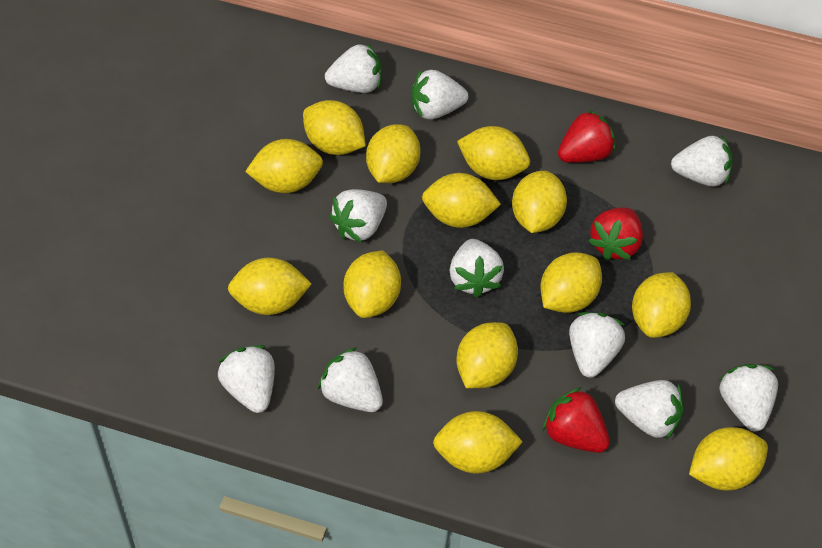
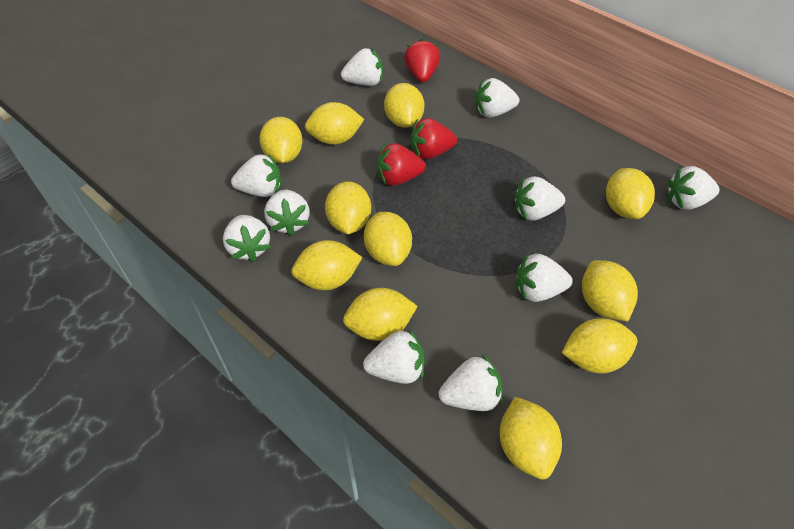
yellow lemon: [228,258,312,315] [245,139,323,193] [303,100,366,155] [344,250,401,318] [366,124,420,183] [422,173,501,228] [433,411,523,474] [456,322,518,388] [457,126,530,180] [512,171,567,233] [540,252,602,313] [632,272,691,338] [689,427,768,491] = 13 -> [259,117,303,163] [291,240,362,290] [305,102,364,145] [325,181,371,234] [343,288,418,341] [364,212,412,266] [384,83,424,128] [500,397,562,479] [562,318,637,374] [582,260,638,322] [606,168,655,219] = 11

